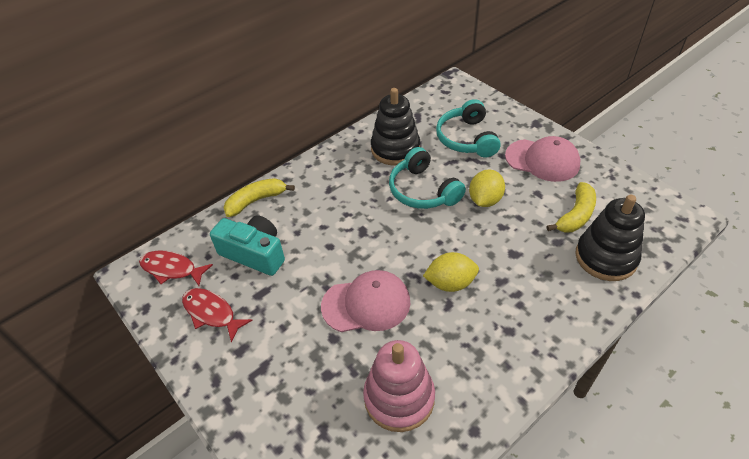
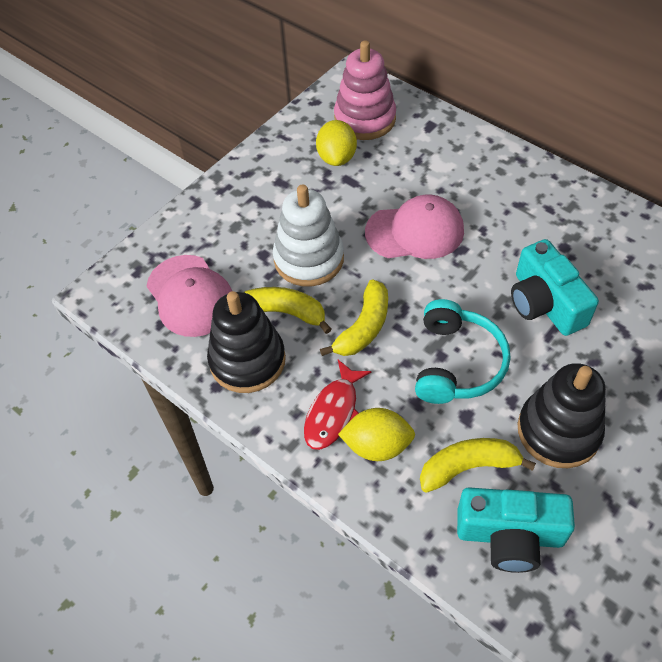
red fish: [139,251,213,286] [182,288,253,342] = 2 -> [304,360,372,450] = 1
turquoise camera: [210,215,285,276] = 1 -> [457,487,575,573] [511,239,599,336] = 2
turquoise headphones: [389,147,466,209] [436,99,501,157] = 2 -> [415,299,511,404] = 1
white stacking toy: none = 0 -> [273,184,344,286] = 1
yellow banana: [223,178,295,217] [547,182,596,232] = 2 -> [244,287,332,334] [320,279,388,356] [420,438,536,493] = 3

